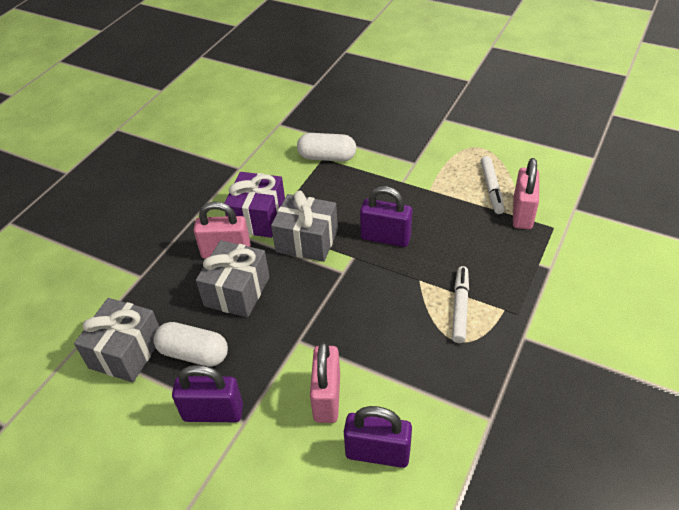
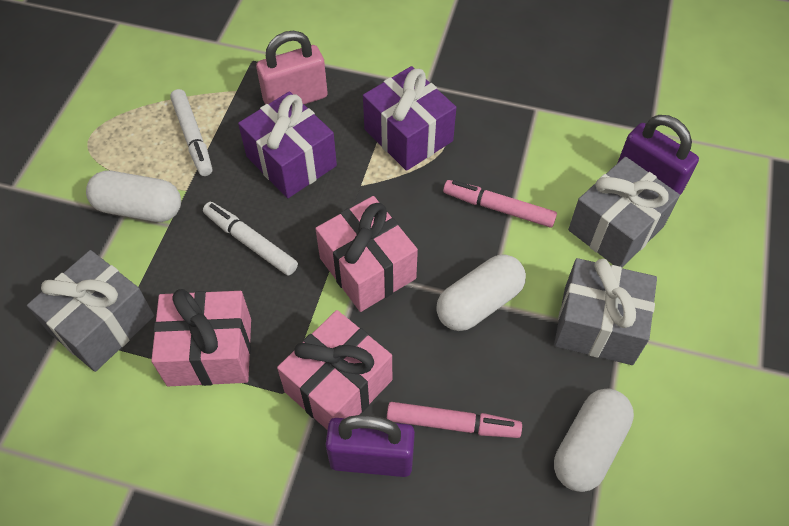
pink gift: none = 0 -> [151,289,251,386] [277,310,392,430] [315,196,418,312] = 3
pink marker: none = 0 -> [387,402,522,438] [443,180,557,228] = 2
pink padlock: [194,201,251,259] [310,342,340,423] [513,158,539,229] = 3 -> [256,31,328,104] = 1
purple gift: [225,172,285,238] = 1 -> [238,91,337,198] [363,66,456,171] = 2
purple padlock: [172,365,243,422] [344,406,412,468] [360,186,412,247] = 3 -> [326,415,415,477] [618,115,699,195] = 2
white capsule: [154,322,228,367] [297,133,356,162] = 2 -> [86,171,181,222] [436,254,526,331] [554,388,634,492] = 3

